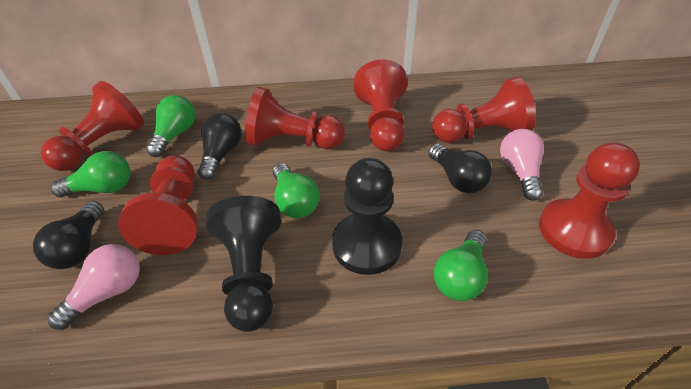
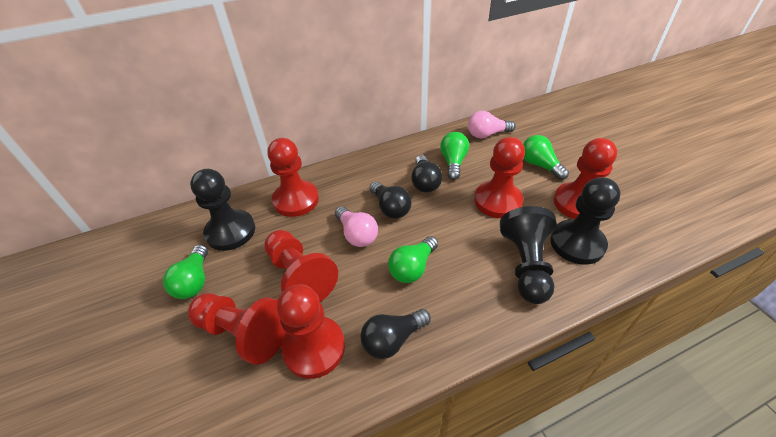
black pawn: [206,196,281,332] [332,158,402,275] = 2 -> [190,169,255,251] [500,206,557,304] [550,177,621,265] = 3

